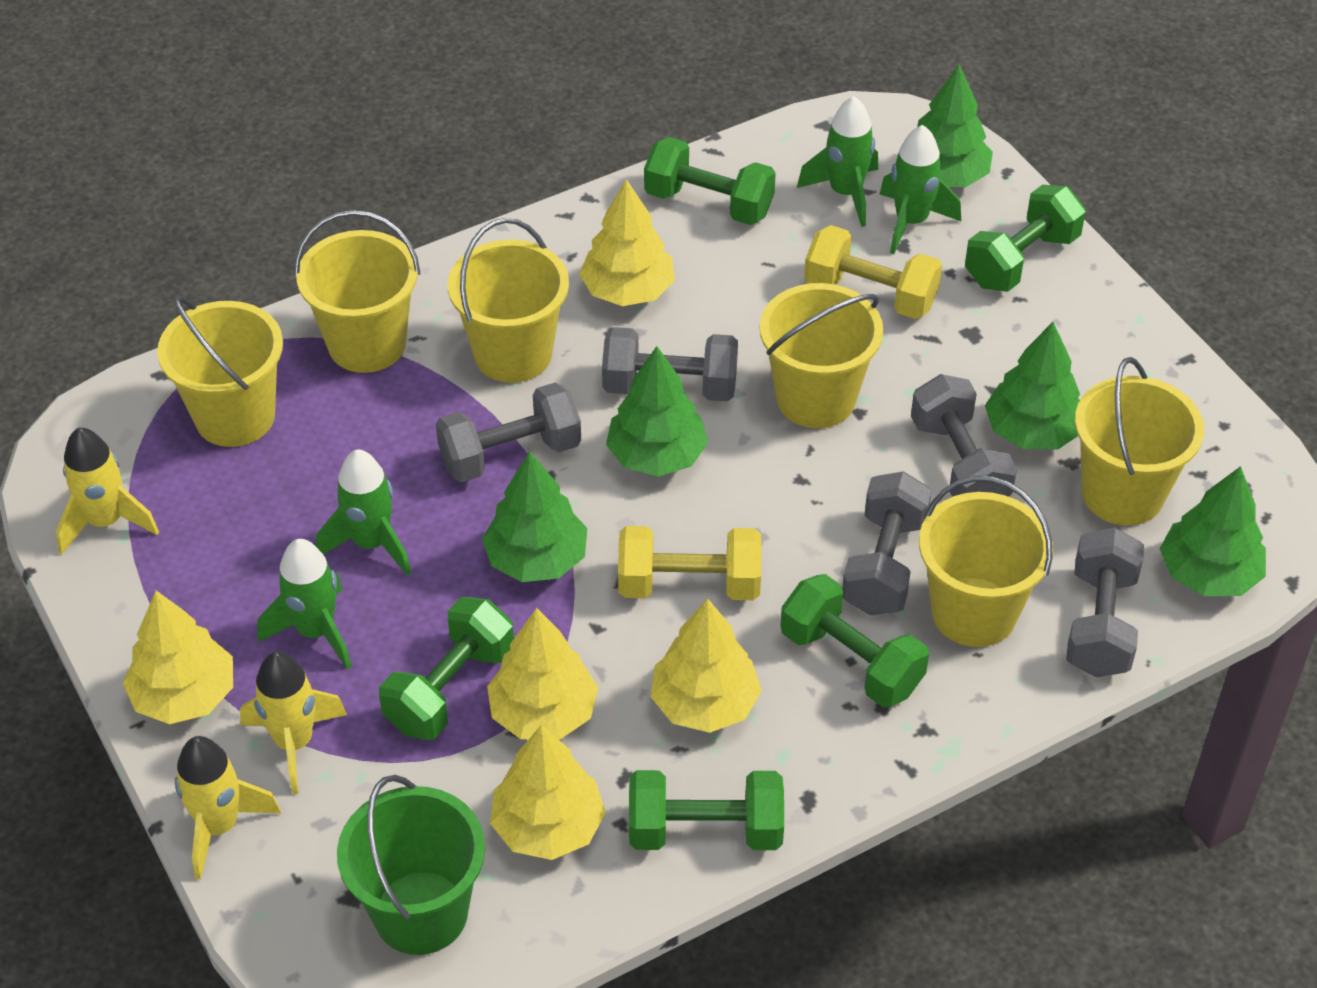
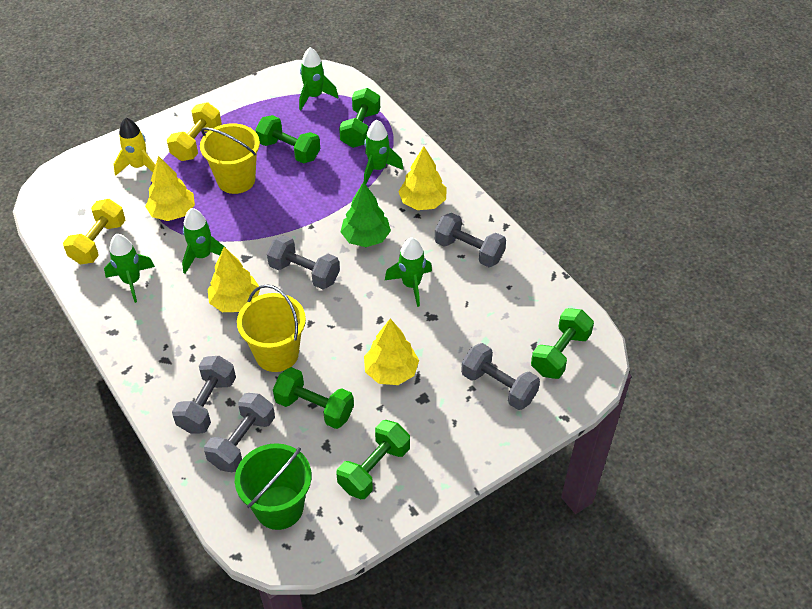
green rocket: [258,539,352,670] [316,449,411,576] [797,96,878,227] [879,125,961,254] = 4 -> [104,234,155,303] [182,208,226,274] [299,47,338,110] [364,120,404,184] [385,237,432,307] = 5
green tree: [482,451,587,582] [606,346,708,476] [917,64,993,187] [985,322,1080,449] [1160,466,1266,596] = 5 -> [341,182,391,247] = 1
yellow bucket: [157,295,283,447] [294,210,421,373] [448,218,569,383] [760,283,883,428] [919,476,1053,647] [1075,357,1204,525] = 6 -> [200,123,260,194] [237,284,306,372] = 2
yellow rocket: [56,427,159,554] [175,736,281,880] [240,651,347,794] = 3 -> [113,117,155,176] = 1
yellow tree: [123,591,233,724] [487,608,598,740] [490,725,606,860] [579,179,675,306] [651,599,762,733] = 5 -> [145,156,195,221] [207,247,260,312] [364,319,419,385] [398,146,447,210] = 4

